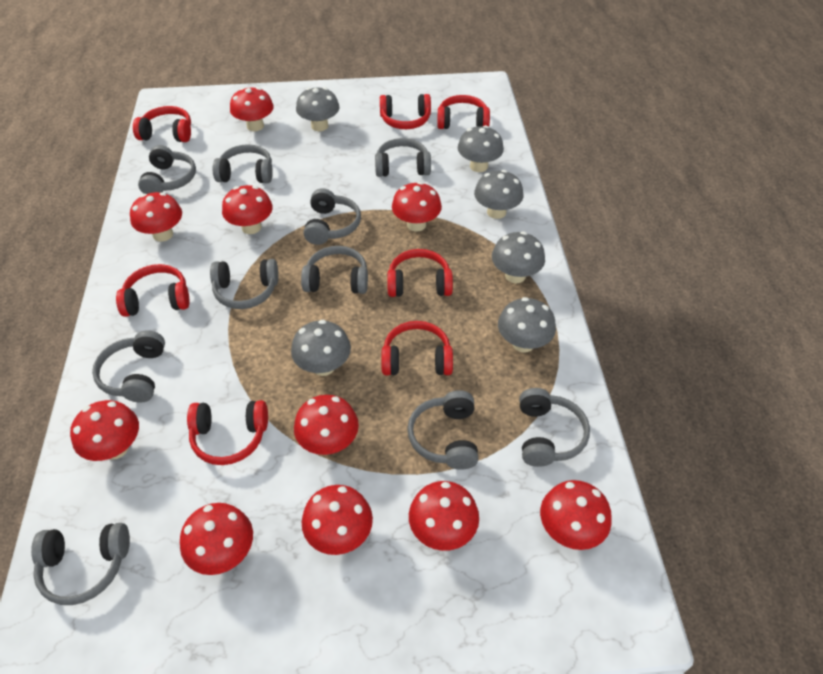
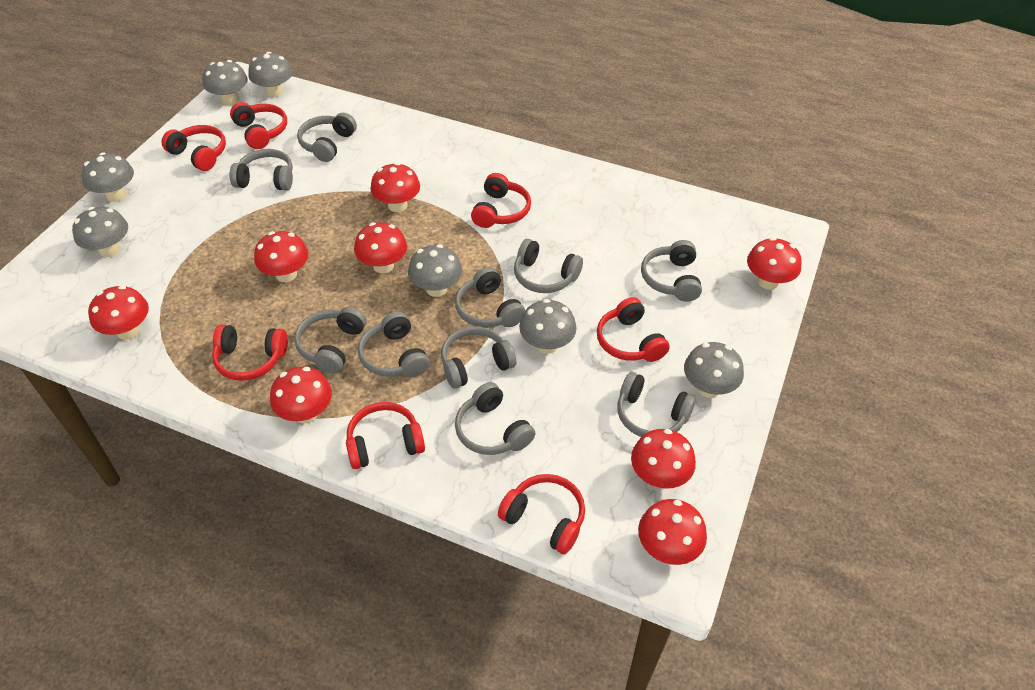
grey mushroom: [291,320,351,376] [296,87,339,131] [458,125,504,172] [474,170,524,219] [492,231,545,283] [498,297,556,352] = 6 -> [72,207,128,257] [81,153,134,202] [202,60,248,105] [248,52,293,97] [408,244,462,297] [519,299,577,354] [684,342,744,397] = 7
red mushroom: [70,400,139,461] [130,192,182,242] [180,503,253,575] [222,185,273,234] [230,87,274,131] [294,395,359,455] [302,485,373,555] [392,182,442,231] [409,481,479,551] [540,480,612,550] = 10 -> [88,285,149,340] [254,231,309,282] [270,367,332,423] [354,222,407,273] [370,162,420,212] [631,429,696,489] [638,499,707,565] [747,237,802,290] = 8

